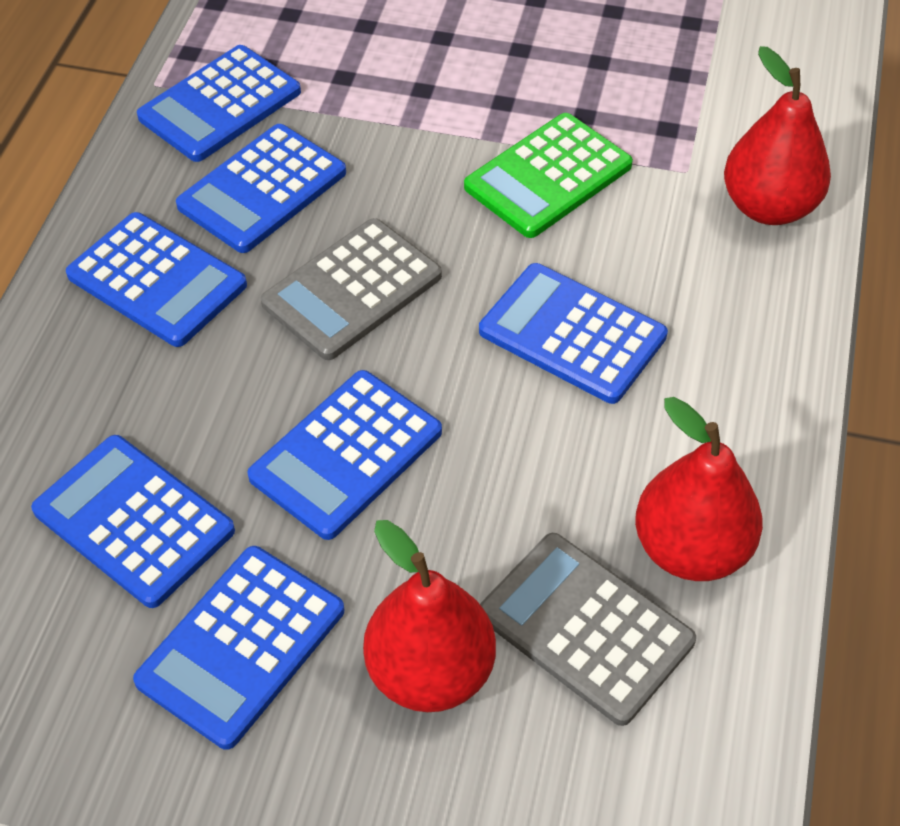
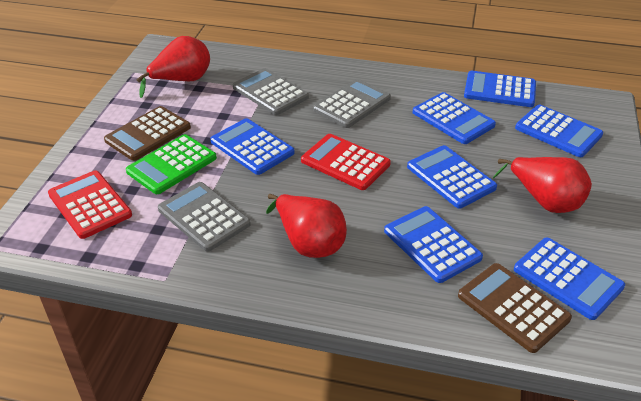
brown calculator: none = 0 -> [104,106,191,161] [458,263,572,353] = 2
grey calculator: [260,218,442,360] [480,533,696,726] = 2 -> [158,182,251,252] [233,68,309,115] [313,79,391,128] = 3
red calculator: none = 0 -> [48,170,132,239] [301,134,391,190] = 2

